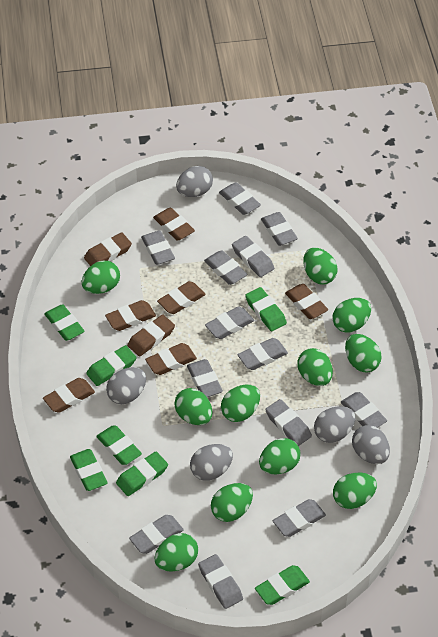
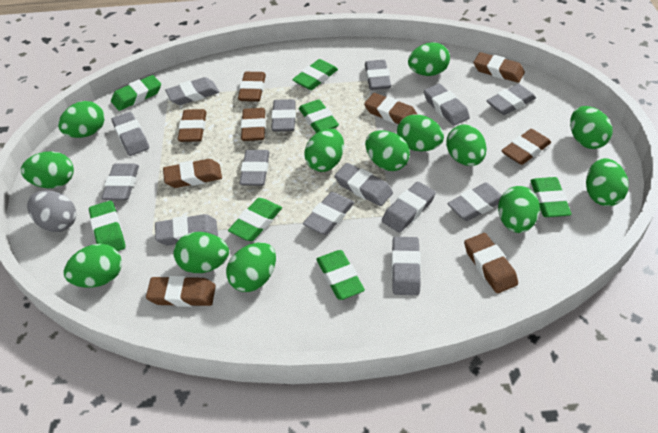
brown eraser: [43,378,95,413] [84,232,132,266] [105,300,156,331] [127,315,175,356] [145,343,197,375] [153,208,195,241] [157,281,206,314] [285,284,328,319] = 8 -> [146,276,216,307] [163,159,222,188] [178,109,207,142] [238,72,266,102] [241,108,266,141] [364,93,417,124] [464,233,518,293] [473,52,525,83] [502,129,551,165] = 9
green egg: [82,261,120,294] [155,533,198,572] [174,388,212,425] [211,483,253,522] [221,384,260,422] [259,438,301,475] [298,348,333,386] [303,248,338,285] [332,298,371,333] [333,473,377,509] [345,334,382,372] = 11 -> [21,151,74,188] [58,101,105,138] [64,244,122,288] [174,232,229,273] [226,243,276,292] [304,129,344,172] [365,130,410,171] [397,114,444,151] [408,42,450,76] [446,124,487,166] [498,186,540,233] [570,106,613,149] [586,158,629,206] = 13
grey egg: [106,367,146,404] [176,166,213,197] [190,444,233,481] [314,406,355,443] [352,425,390,464] = 5 -> [27,190,76,232] = 1
grey eraser: [129,515,184,554] [141,230,175,265] [187,359,223,397] [198,554,243,609] [204,250,247,285] [205,306,254,339] [219,182,261,215] [232,236,274,277] [237,338,288,370] [261,212,298,246] [265,399,312,446] [273,499,326,537] [341,392,387,428] = 13 -> [101,163,139,200] [112,112,149,156] [155,214,218,245] [165,77,219,105] [239,150,270,186] [271,99,296,132] [303,192,355,235] [334,163,393,206] [365,60,391,90] [382,182,436,233] [392,237,421,295] [424,84,470,126] [447,183,502,221] [487,84,536,115] = 14

